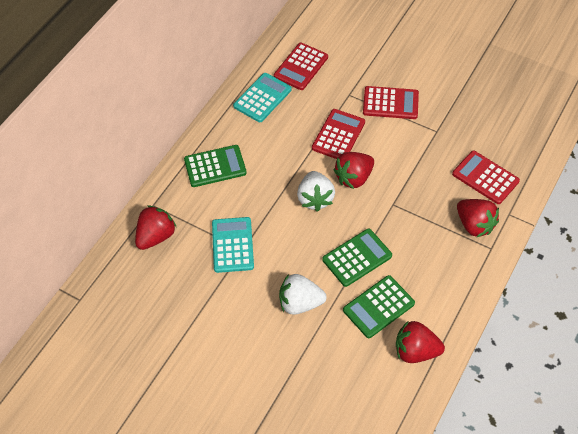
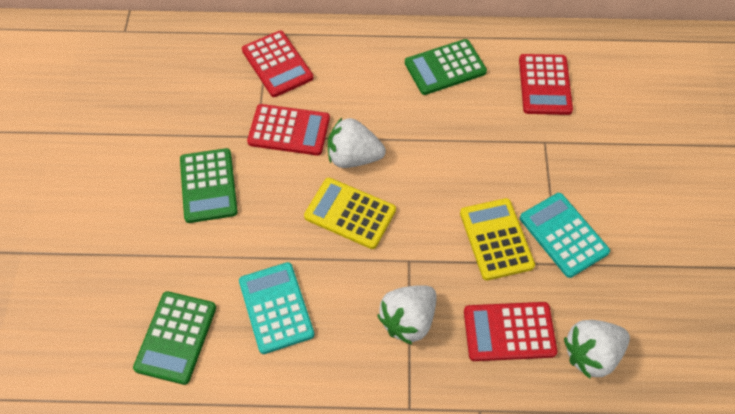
red strawberry: [135,205,176,250] [333,152,374,189] [396,321,445,363] [457,199,499,237] = 4 -> none = 0
white strawberry: [279,274,327,315] [297,171,335,212] = 2 -> [328,118,386,168] [377,285,437,345] [564,320,630,379] = 3
yellow calculator: none = 0 -> [304,178,396,249] [460,198,535,280] = 2

